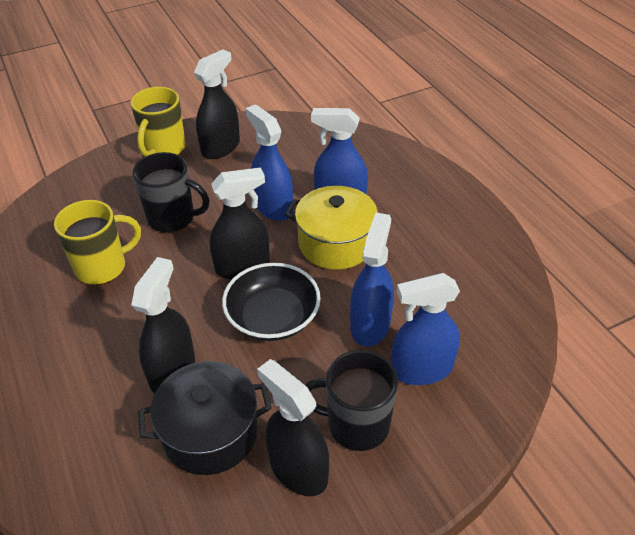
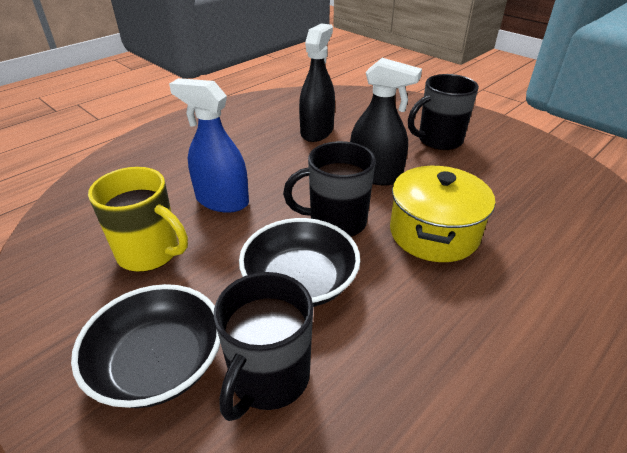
black bowl: [222,263,321,341] = 1 -> [71,284,220,408] [239,218,360,307] = 2
black mug: [133,152,210,233] [305,350,398,451] = 2 -> [214,272,313,421] [283,141,376,237] [408,74,479,150] = 3
black pot: [138,361,272,475] = 1 -> none = 0
black spray bottle: [131,257,195,393] [194,49,240,159] [210,167,270,280] [257,359,329,496] = 4 -> [299,23,335,142] [350,58,422,185] = 2
blue spray bottle: [245,104,293,221] [311,108,368,194] [350,212,394,347] [391,273,460,385] = 4 -> [169,78,249,213] = 1
yellow mug: [54,200,141,285] [130,87,186,157] = 2 -> [88,167,188,272] = 1

